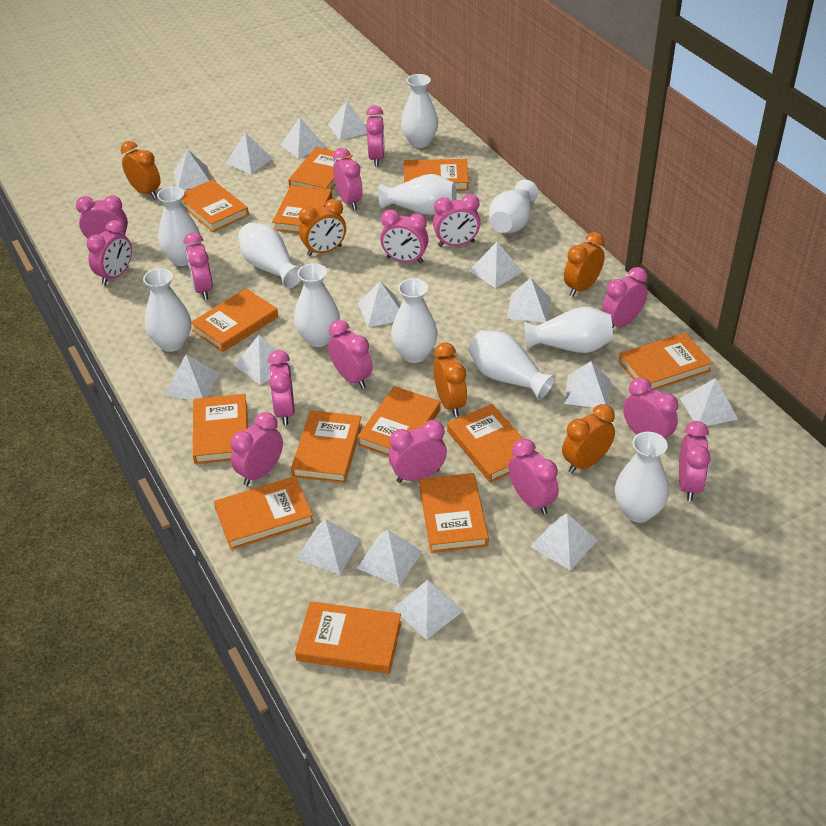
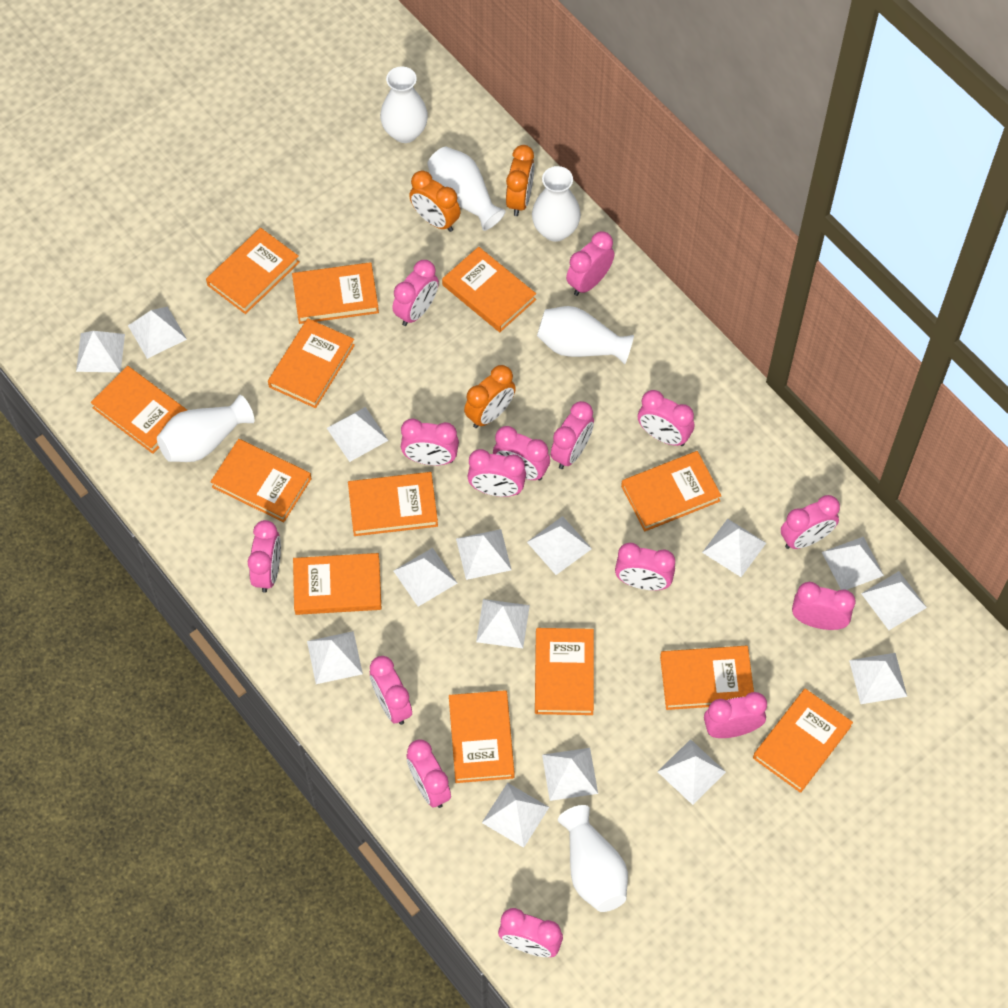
orange clock: [121,141,160,198] [299,199,346,256] [433,343,467,417] [562,404,615,473] [564,232,605,297] = 5 -> [409,171,461,232] [464,365,516,428] [506,145,535,216] = 3
white vase: [143,268,191,352] [157,186,201,266] [238,222,301,288] [294,263,340,347] [378,174,457,215] [391,278,438,363] [401,74,438,148] [468,330,555,400] [489,180,538,233] [524,307,613,353] [615,432,669,523] = 11 -> [157,395,254,462] [380,66,428,143] [427,146,506,231] [532,166,581,242] [537,306,634,364] [558,805,628,912] = 6

